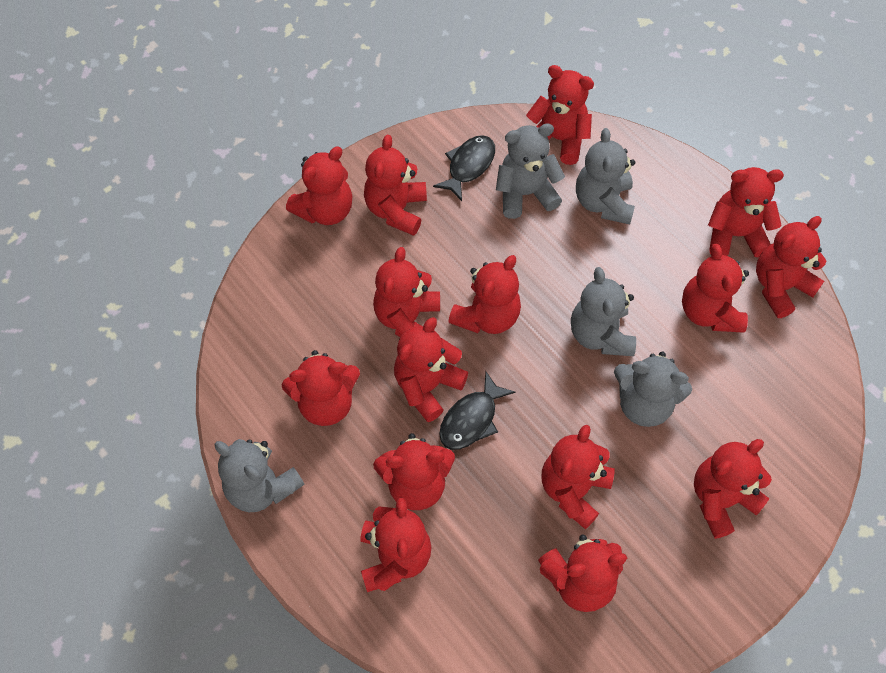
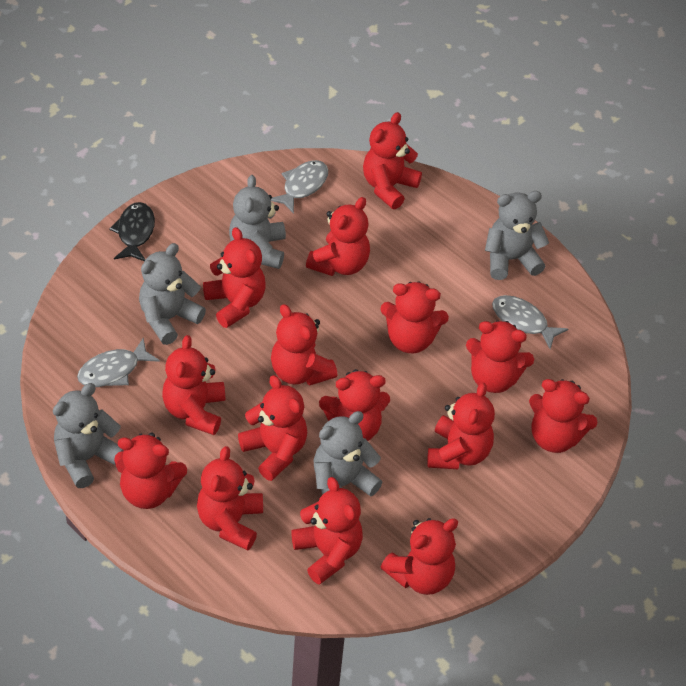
black fish: [433,135,495,201] [439,372,516,450] = 2 -> [109,202,155,261] = 1
grey fish: none = 0 -> [77,338,160,387] [271,160,328,214] [492,295,568,349] = 3

